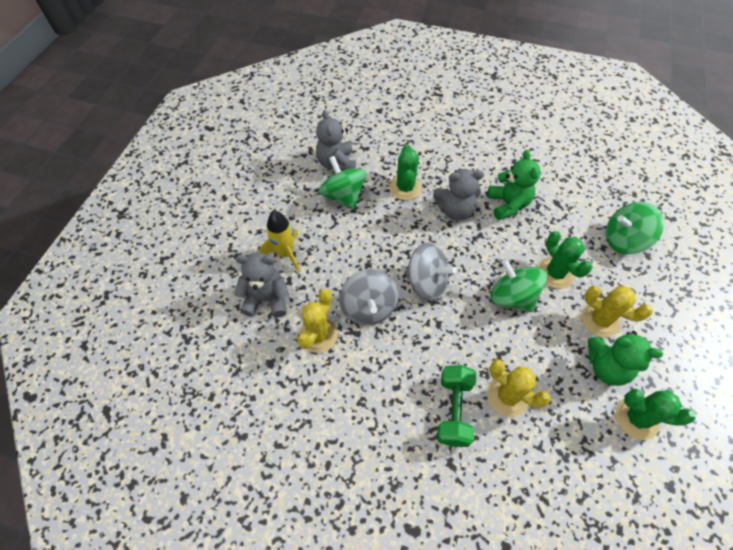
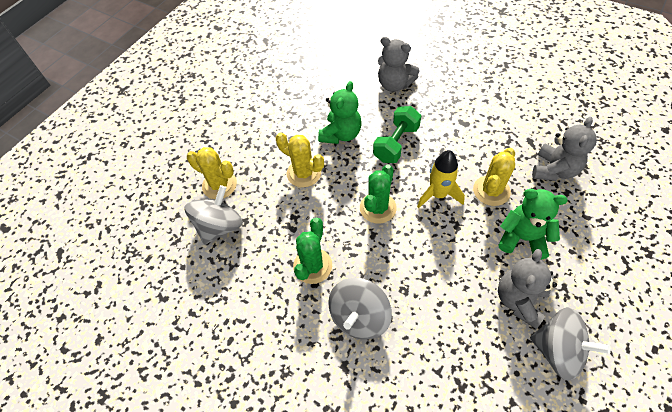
green cactus: [389,145,422,200] [538,231,593,289] [615,389,695,440] = 3 -> [293,217,332,284] [360,164,397,224] = 2
green spinning top: [319,156,367,210] [491,259,547,312] [606,202,664,254] = 3 -> none = 0
grey spinning top: [339,269,399,325] [405,243,457,301] = 2 -> [184,185,243,245] [328,278,392,340] [530,307,611,381] = 3

